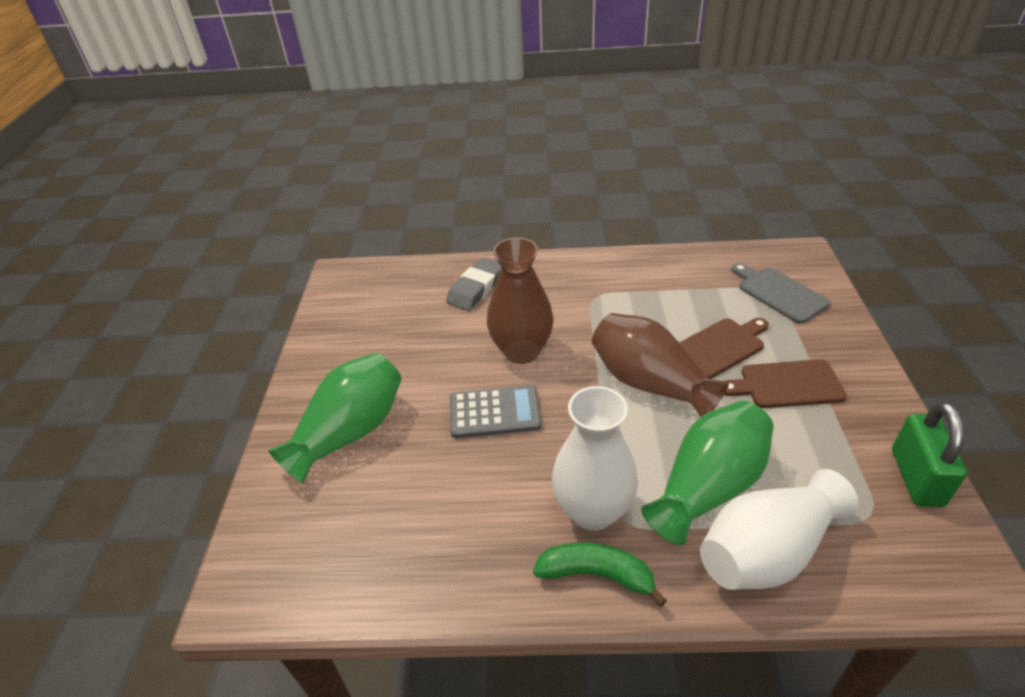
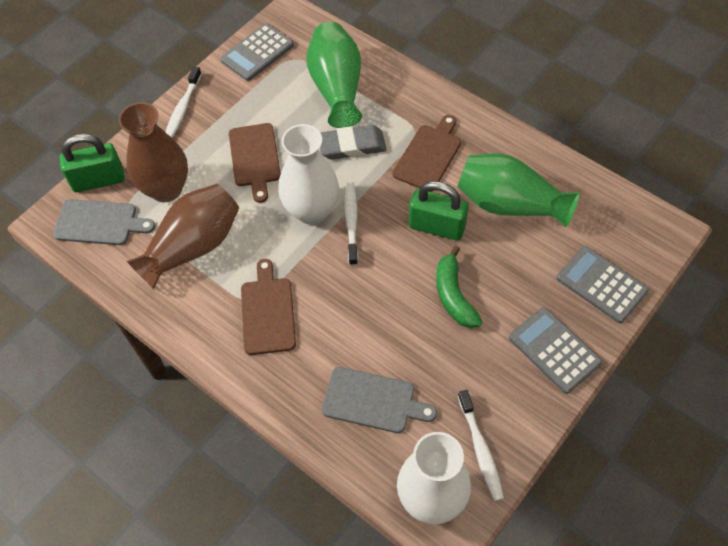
brown cutting board: [679,318,769,379] [724,359,847,408] = 2 -> [229,123,281,203] [241,259,296,355] [393,115,461,192] = 3
green padlock: [892,402,967,507] = 1 -> [60,134,125,192] [409,181,469,240] = 2
grey calculator: [450,385,541,438] = 1 -> [220,24,294,81] [509,307,602,394] [556,246,649,323] = 3
grey cutting board: [732,263,830,324] = 1 -> [53,199,155,245] [322,367,437,433] = 2
white toothbrush: none = 0 -> [166,66,202,138] [344,182,358,266] [458,390,504,501] = 3

